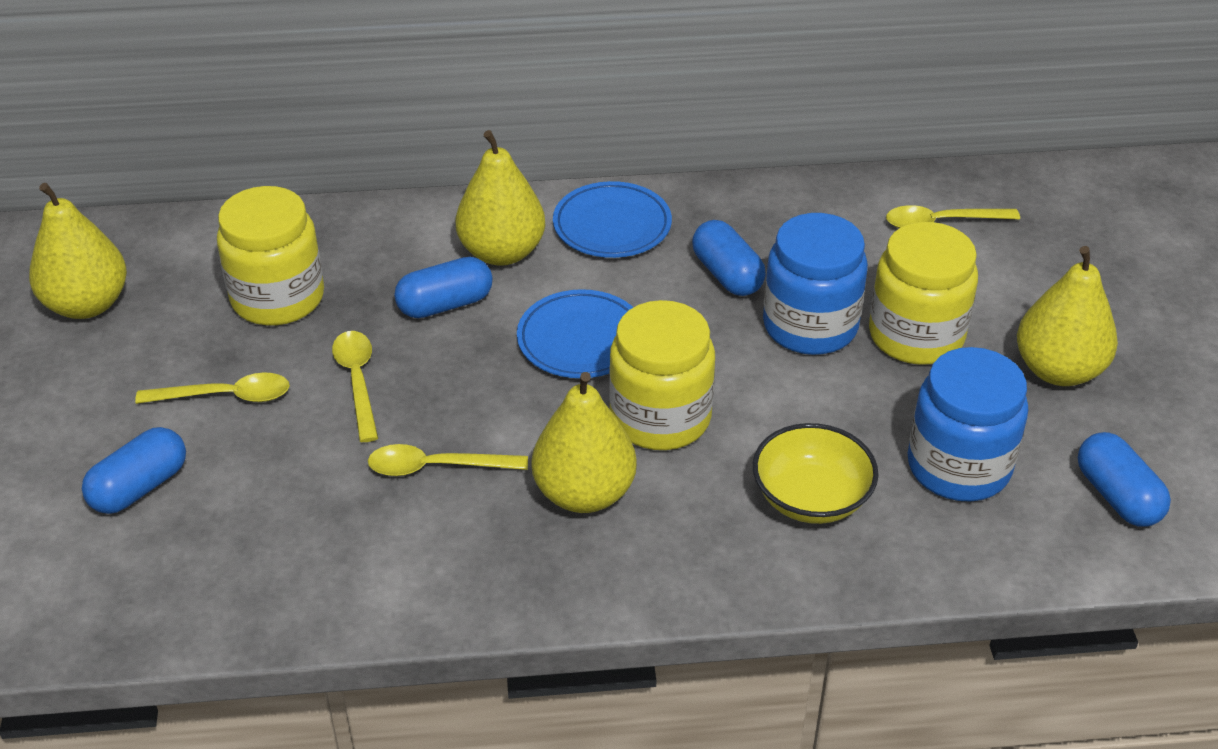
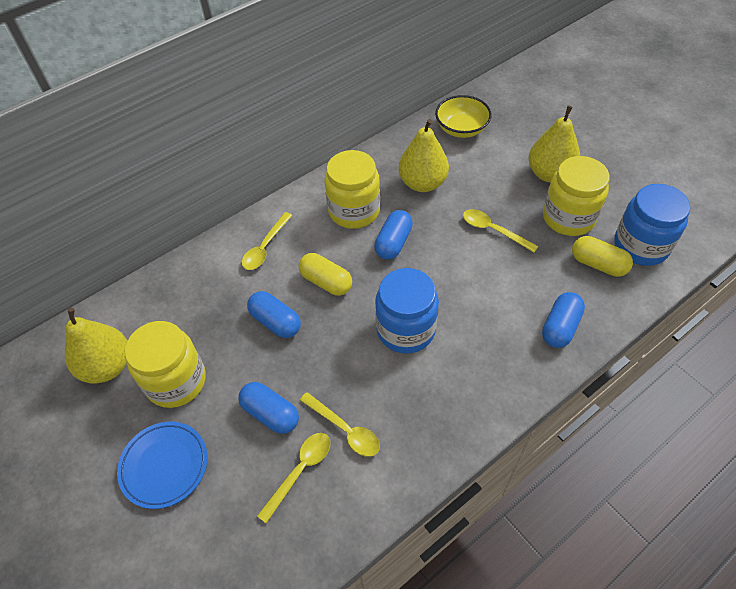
blue plate: [517,289,634,378] [553,181,672,258] = 2 -> [117,422,207,509] = 1
yellow capsule: none = 0 -> [299,253,352,296] [572,236,633,277] = 2
yellow pear: [29,183,127,319] [455,130,545,266] [532,372,637,513] [1017,246,1118,386] = 4 -> [65,308,127,384] [398,119,449,192] [529,106,580,183] = 3

